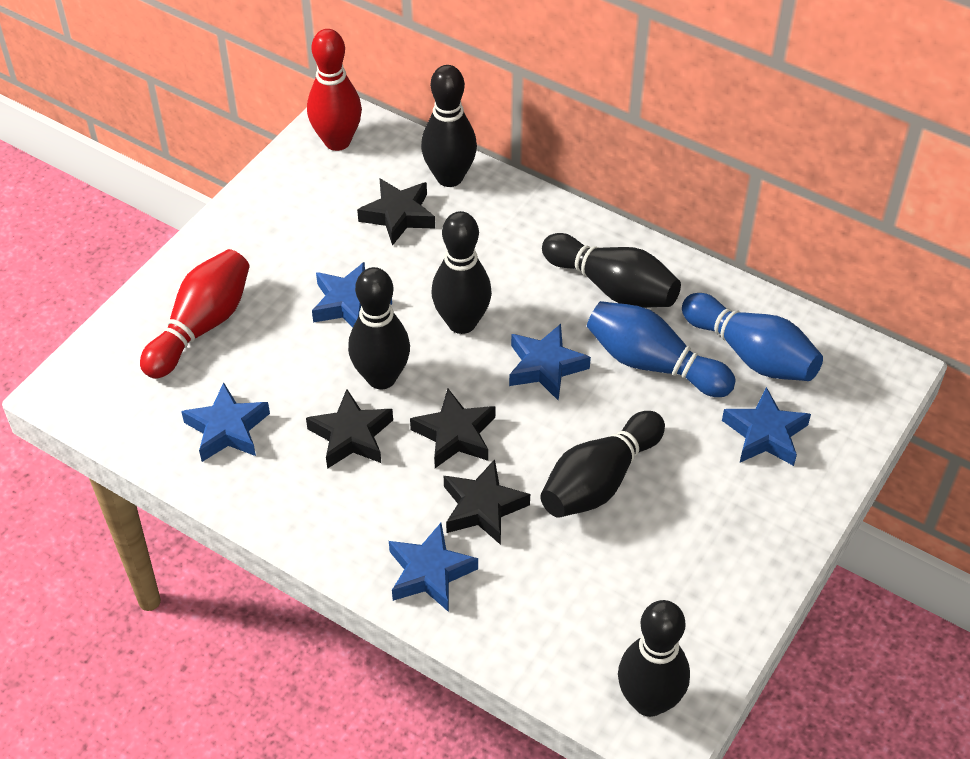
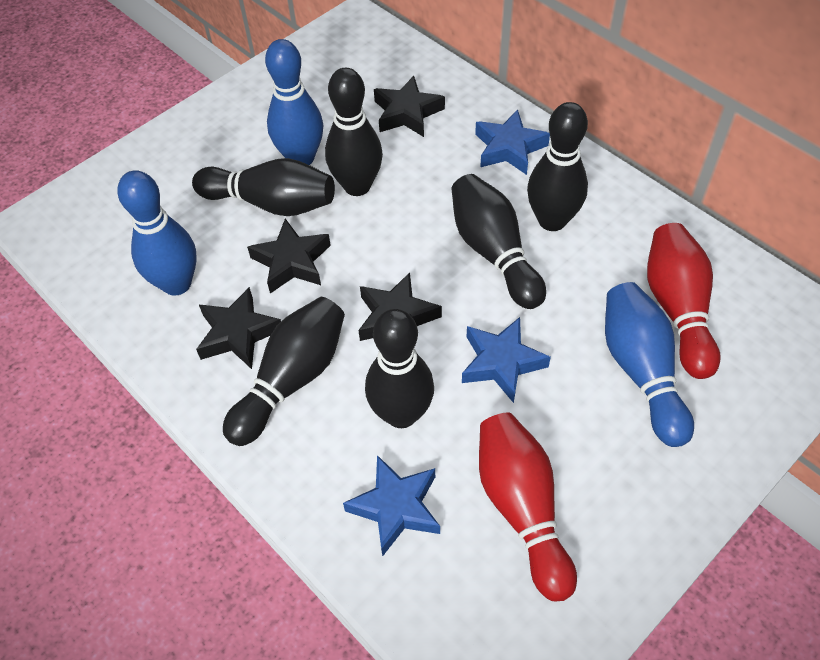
blue bowling pin: [587,301,736,397] [682,293,823,381] = 2 -> [117,170,197,296] [265,39,323,165] [605,282,694,447] = 3
blue star: [181,382,270,462] [312,262,392,327] [389,523,478,612] [509,324,591,401] [722,387,811,466] = 5 -> [343,455,440,556] [462,317,551,403] [475,109,550,175] = 3

